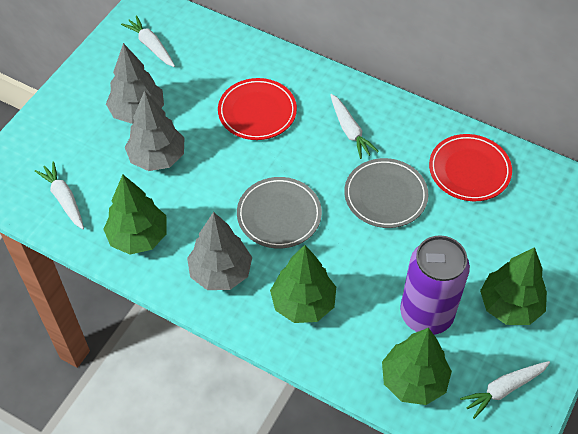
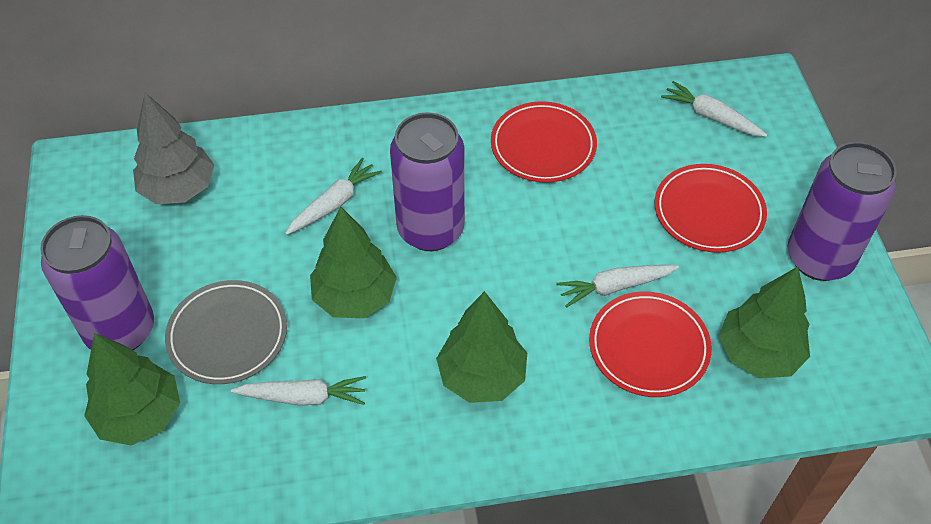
grey plate: [237,177,322,249] [344,158,428,228] = 2 -> [165,280,287,384] = 1
grey tree: [106,43,164,124] [125,90,184,171] [187,212,252,290] = 3 -> [133,93,214,204] = 1
purple can: [400,235,470,335] = 1 -> [40,215,154,350] [390,112,465,251] [787,142,897,281] = 3
red plate: [218,78,297,140] [429,134,512,201] = 2 -> [491,101,597,183] [589,291,712,397] [655,164,767,253] = 3

